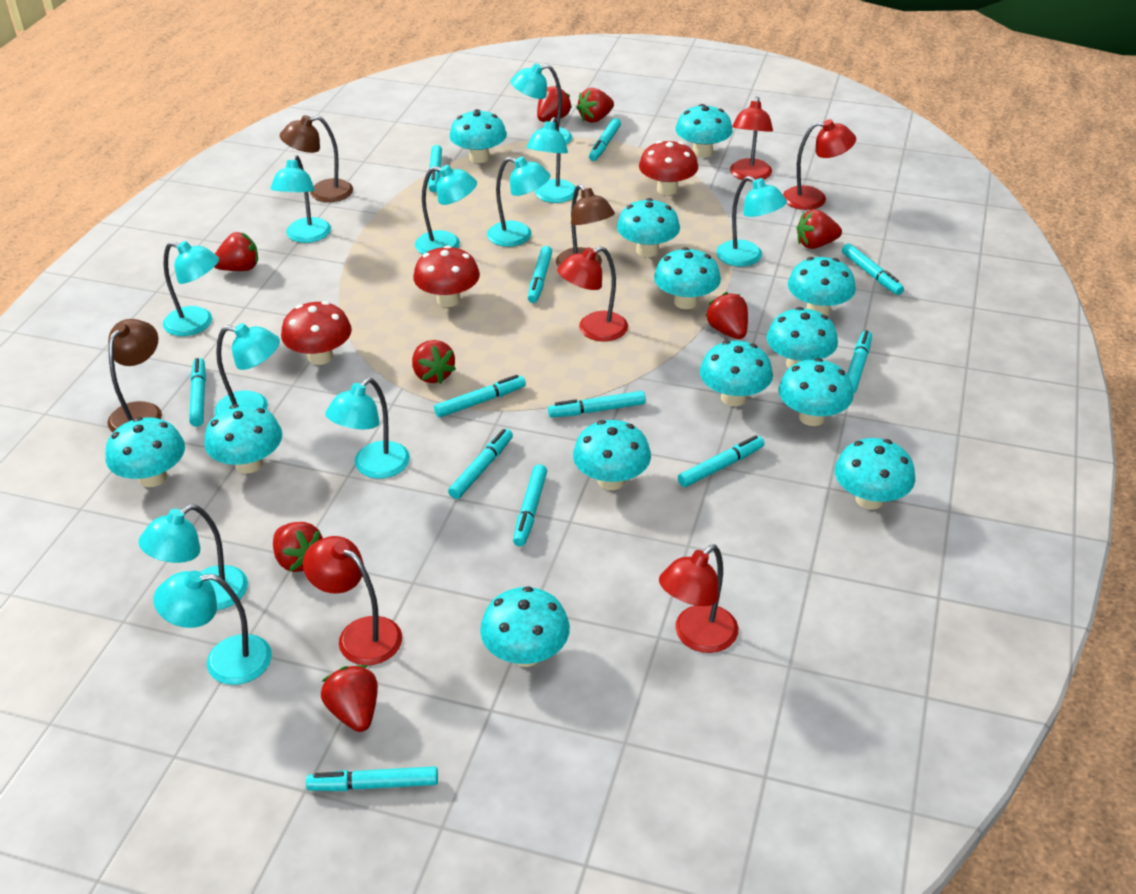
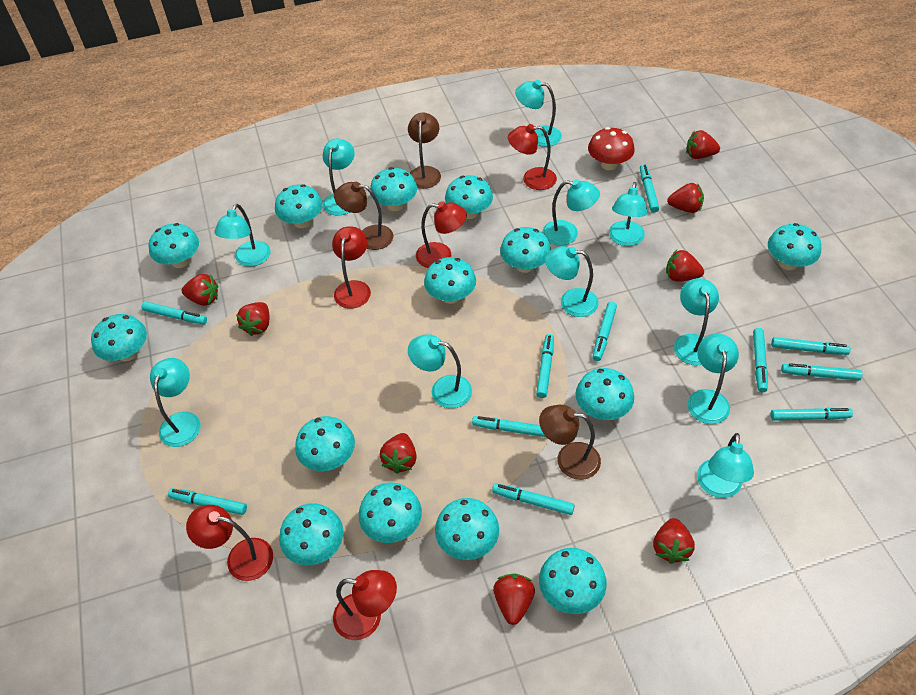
red mushroom: [281,301,352,365] [413,245,480,307] [639,141,698,195] = 3 -> [588,127,635,170] = 1
turquoise marker: [189,358,206,427] [306,767,438,791] [428,145,442,192] [434,375,526,417] [448,429,513,499] [513,464,547,546] [528,246,552,303] [548,391,646,418] [589,118,621,161] [678,435,764,487] [842,243,904,295] [847,330,872,394] = 12 -> [142,302,207,324] [168,488,247,515] [472,416,546,437] [492,483,575,515] [536,334,554,398] [593,302,617,361] [640,164,659,213] [753,328,768,392] [770,408,853,421] [771,337,851,355] [781,363,862,380] = 11
turquoise mushroom: [105,417,185,487] [204,404,282,473] [450,109,507,163] [480,586,570,667] [573,420,651,490] [617,198,680,257] [654,247,721,309] [676,104,733,158] [700,341,773,406] [766,307,838,368] [778,358,854,426] [788,257,856,316] [835,438,915,510] = 13 -> [91,314,147,361] [149,223,199,268] [275,184,323,228] [279,503,344,565] [295,416,355,471] [359,483,422,543] [370,167,417,211] [424,257,476,304] [435,498,499,560] [445,175,493,219] [500,227,551,273] [539,548,607,614] [576,368,634,420] [768,223,821,270] = 14

